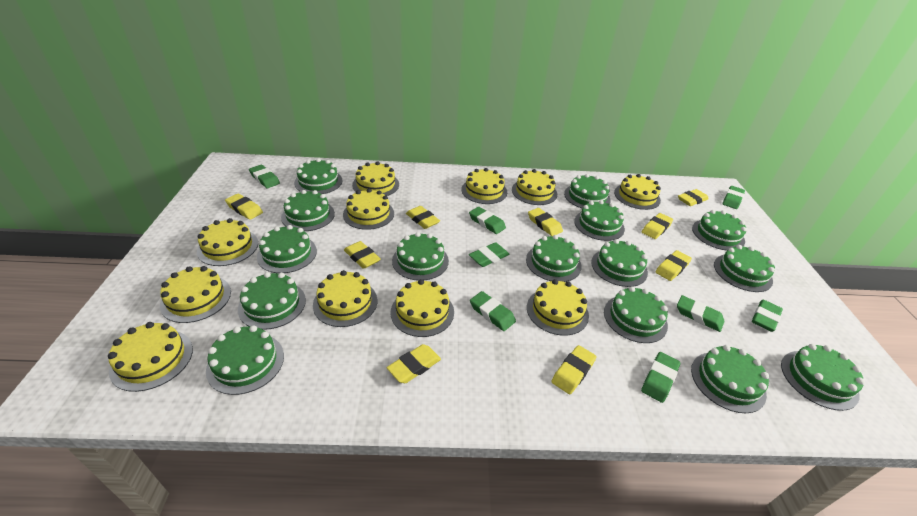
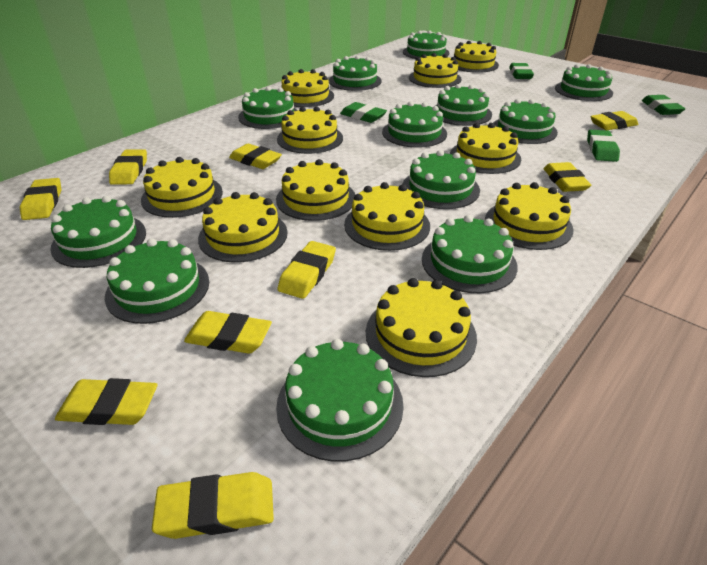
green cake: [206,325,284,395] [238,272,306,330] [257,225,317,273] [281,190,335,231] [294,158,342,194] [392,232,449,280] [526,235,582,282] [564,174,611,209] [574,200,625,241] [591,239,648,287] [604,286,668,343] [691,345,769,413] [692,210,747,251] [714,245,775,292] [781,344,865,411] = 15 -> [50,196,146,268] [105,238,209,324] [238,86,298,129] [276,339,404,462] [329,55,382,91] [382,101,447,148] [402,150,480,209] [403,30,450,59] [422,215,517,293] [435,84,492,126] [493,99,558,144] [555,64,613,101] = 12
green eraser: [249,165,280,188] [469,207,506,234] [469,242,509,267] [470,291,516,331] [641,352,680,403] [677,295,724,332] [723,186,745,209] [752,300,783,332] = 8 -> [340,102,387,123] [509,63,534,79] [587,130,620,162] [642,95,685,115] = 4

